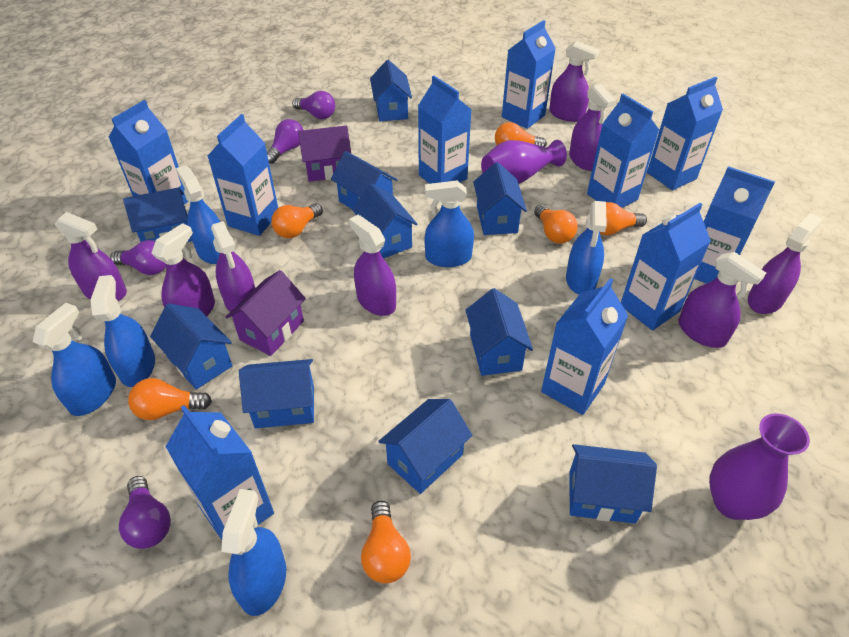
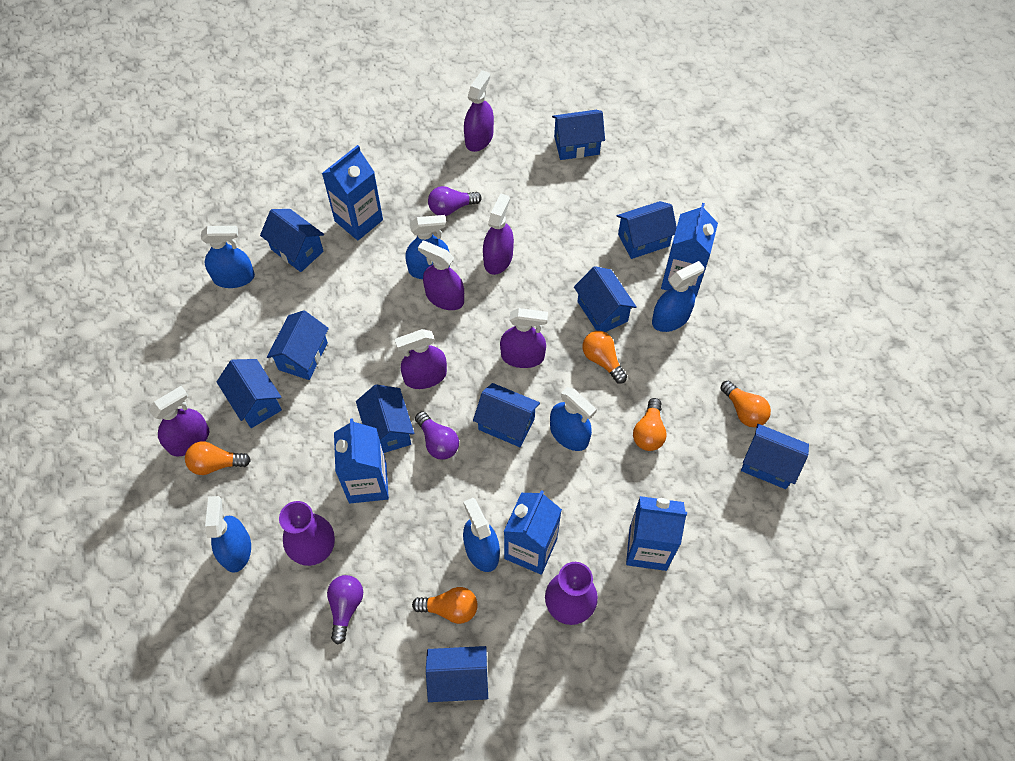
blue carton: [108,100,189,204] [166,405,274,540] [208,114,278,236] [418,76,471,184] [502,20,556,129] [541,278,628,415] [587,94,659,208] [621,203,711,330] [647,77,723,191] [694,166,775,284] = 10 -> [322,145,383,240] [334,418,389,503] [504,490,562,575] [626,496,687,571] [661,203,718,298] = 5
orange light bulb: [128,378,212,420] [271,203,323,238] [361,501,411,583] [495,122,547,147] [534,205,578,244] [600,202,647,235] = 6 -> [185,442,251,475] [412,587,478,624] [582,331,627,384] [633,398,667,451] [720,381,771,427] = 5
purple house: [226,270,306,356] [298,126,351,182] = 2 -> none = 0
purple light bulb: [110,240,166,275] [119,476,171,549] [267,119,303,164] [292,91,335,119] = 4 -> [327,575,363,644] [415,411,459,460] [428,186,482,216] = 3
purple spray bottle: [55,212,127,301] [152,223,215,316] [211,221,255,312] [349,215,396,316] [549,41,600,122] [569,84,616,171] [678,252,766,348] [748,213,822,314] = 8 -> [149,386,209,456] [395,329,447,389] [418,241,464,310] [464,70,494,152] [483,193,514,275] [500,308,548,368] = 6

